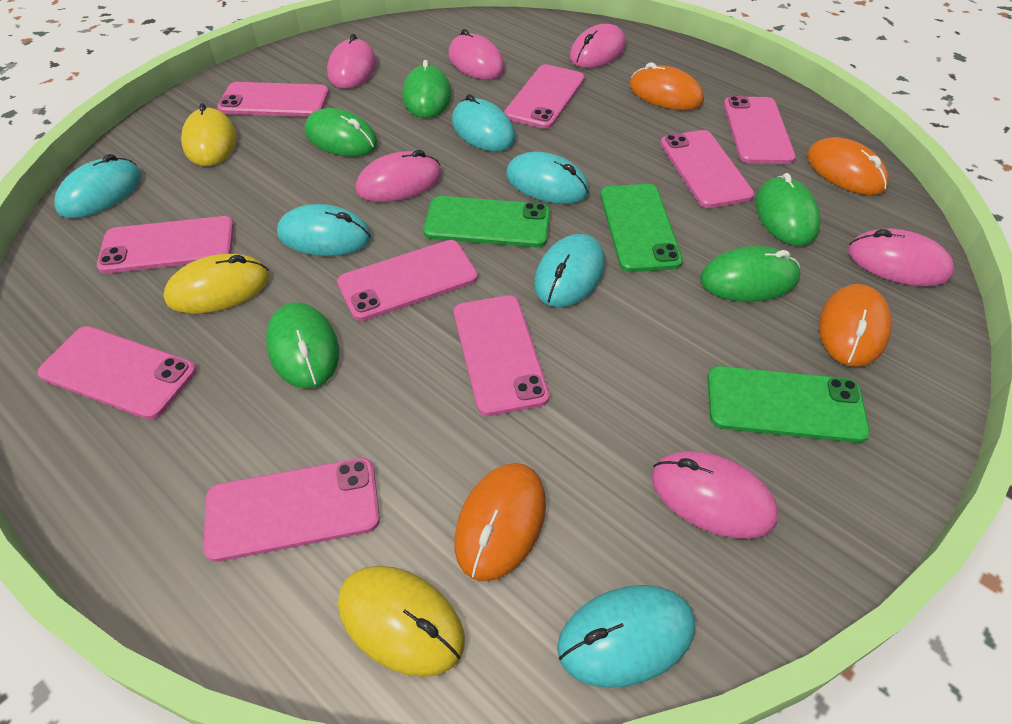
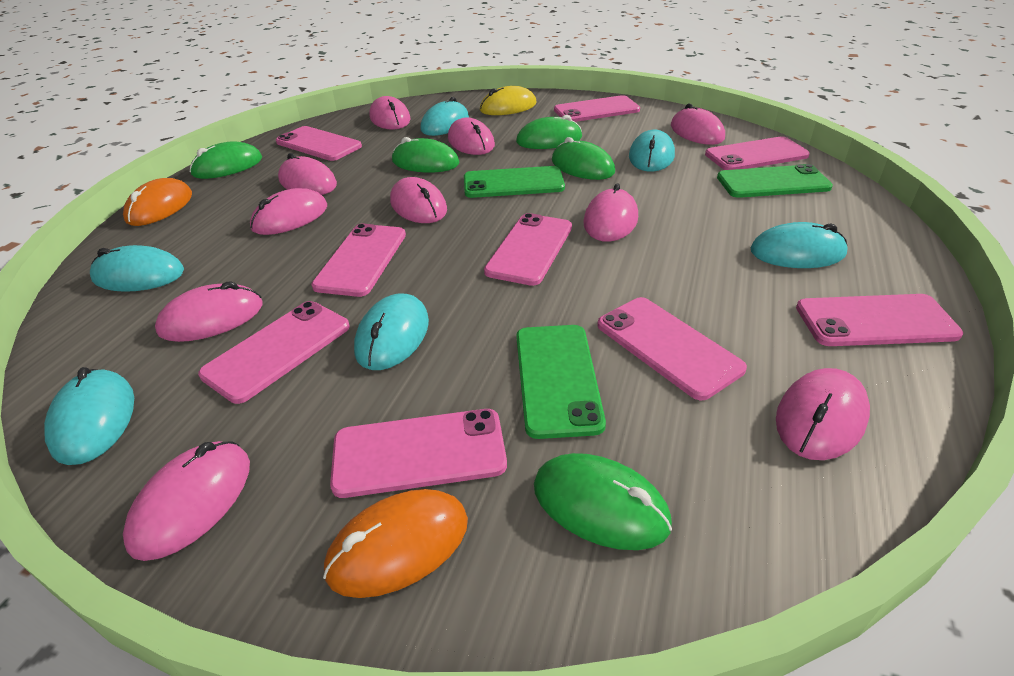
orange mouse: [454,463,546,582] [629,63,704,110] [807,137,889,195] [819,284,892,367] = 4 -> [123,178,192,226] [323,489,468,598] = 2
pink mouse: [327,34,377,89] [356,150,442,202] [448,29,505,80] [570,24,626,68] [651,451,778,539] [848,229,955,286] = 6 -> [123,441,250,561] [155,281,262,342] [250,188,327,235] [278,153,337,195] [369,96,411,130] [390,177,447,223] [448,118,495,155] [583,183,638,242] [671,104,725,145] [776,368,870,460] = 10
yellow mouse: [164,254,269,314] [181,103,237,166] [338,566,465,677] = 3 -> [480,86,537,115] = 1

